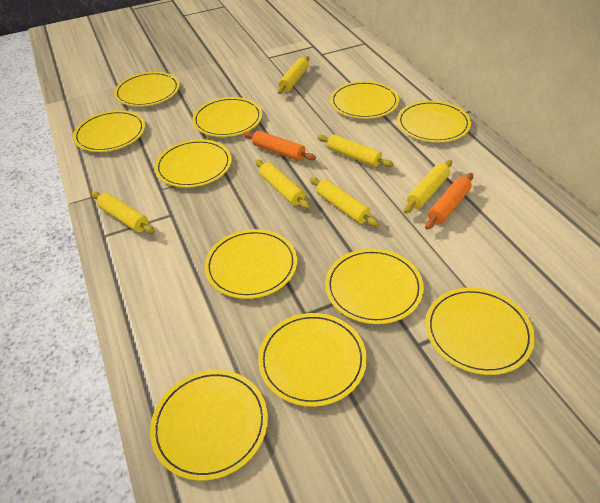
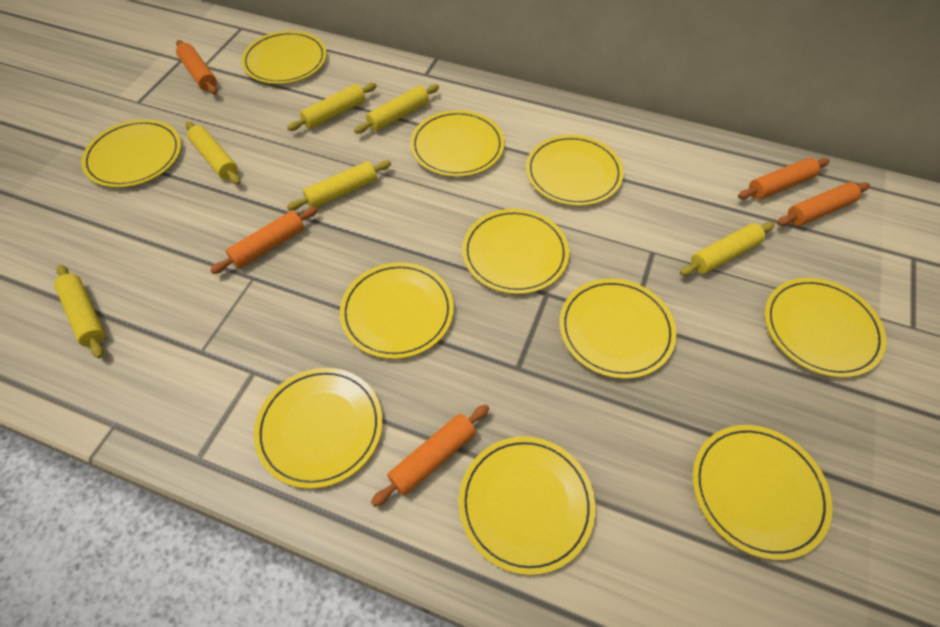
orange rolling pin: [243,131,316,161] [425,173,473,230] = 2 -> [176,40,217,94] [210,207,318,274] [371,405,489,507] [738,158,829,199] [777,182,870,226] = 5

